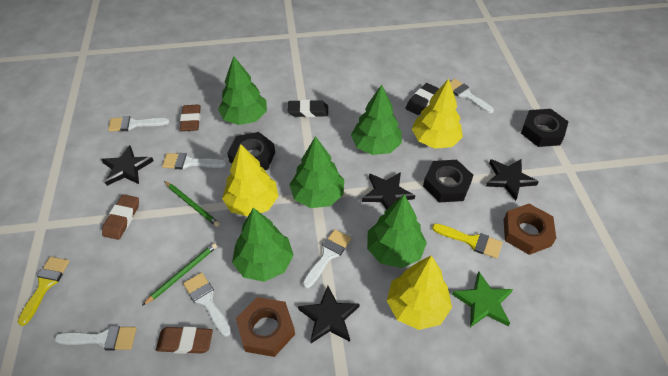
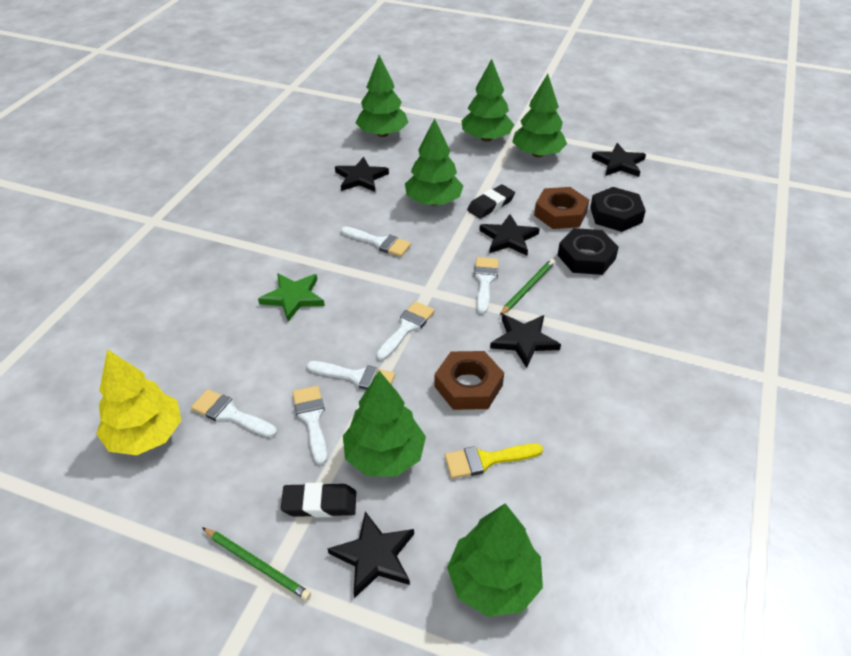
black nut: [227,132,275,170] [423,160,473,203] [521,109,569,147] = 3 -> [558,228,619,275] [590,187,646,232] = 2
black star: [101,145,154,186] [298,286,360,343] [362,172,415,210] [486,159,539,201] = 4 -> [328,512,414,598] [335,157,389,192] [479,214,539,256] [490,314,561,368] [592,143,646,177] = 5
brown eraser: [102,194,139,240] [156,326,213,354] [180,104,201,131] = 3 -> none = 0
green tree: [218,56,267,125] [232,208,294,282] [290,136,344,208] [351,85,402,155] [367,194,427,268] = 5 -> [343,371,426,476] [356,55,408,137] [405,118,464,206] [447,503,543,617] [461,59,514,142] [512,74,567,157] = 6
yellow brush: [17,257,69,326] [432,223,502,259] = 2 -> [445,443,543,479] = 1
yellow tree: [222,144,279,216] [387,256,452,330] [412,79,463,149] = 3 -> [96,349,181,455] = 1

